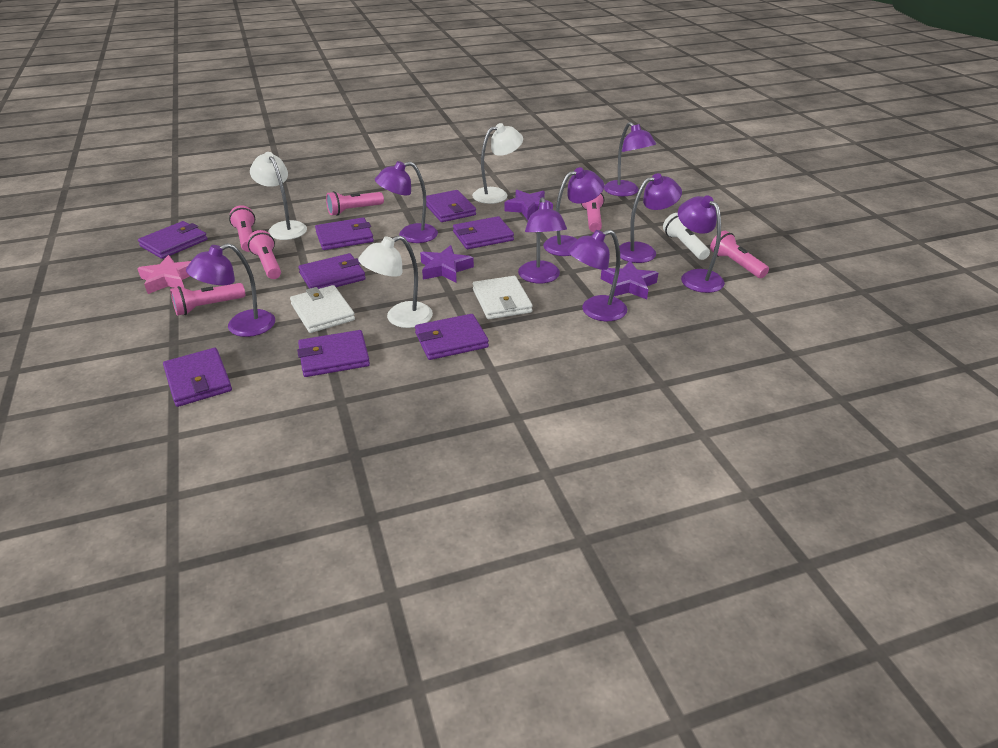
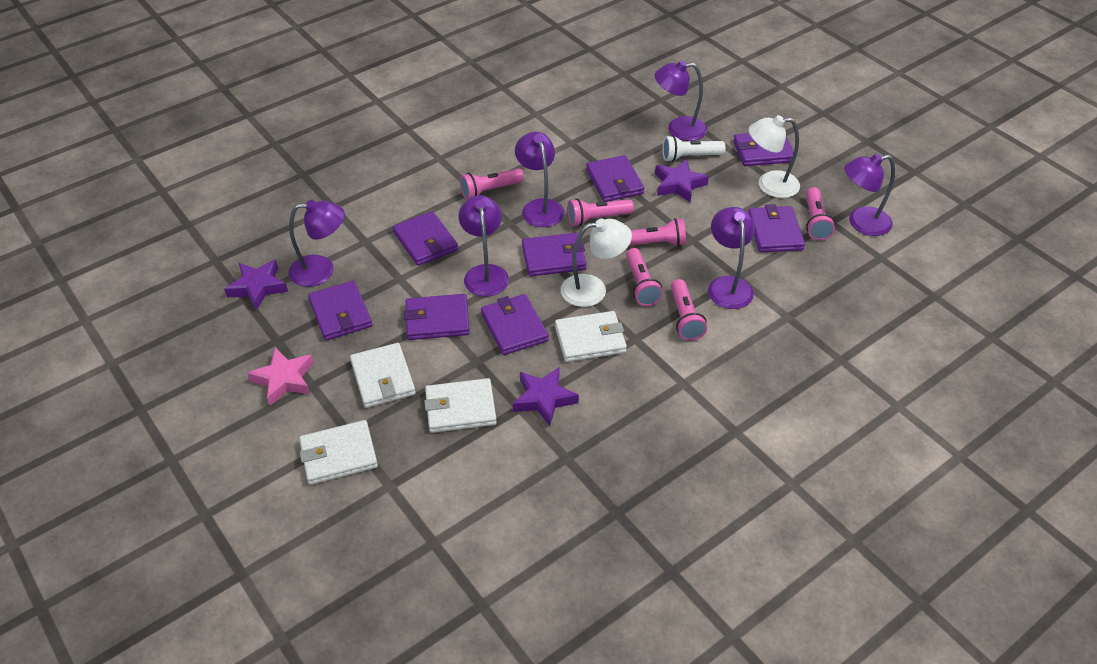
purple lamp: [186,243,275,337] [375,161,438,243] [518,197,567,283] [543,167,604,256] [567,230,627,321] [604,122,656,196] [619,173,682,263] [678,195,725,293] = 8 -> [289,200,345,287] [458,195,509,297] [515,132,564,227] [655,60,707,141] [708,207,755,309] [844,154,895,236] = 6
white lamp: [250,152,307,240] [358,235,433,328] [472,123,523,204] = 3 -> [561,219,632,307] [749,115,800,198] = 2
white wallet: [290,285,355,333] [473,276,533,319] = 2 -> [299,420,378,485] [350,343,416,408] [424,378,497,433] [555,311,627,362] = 4

